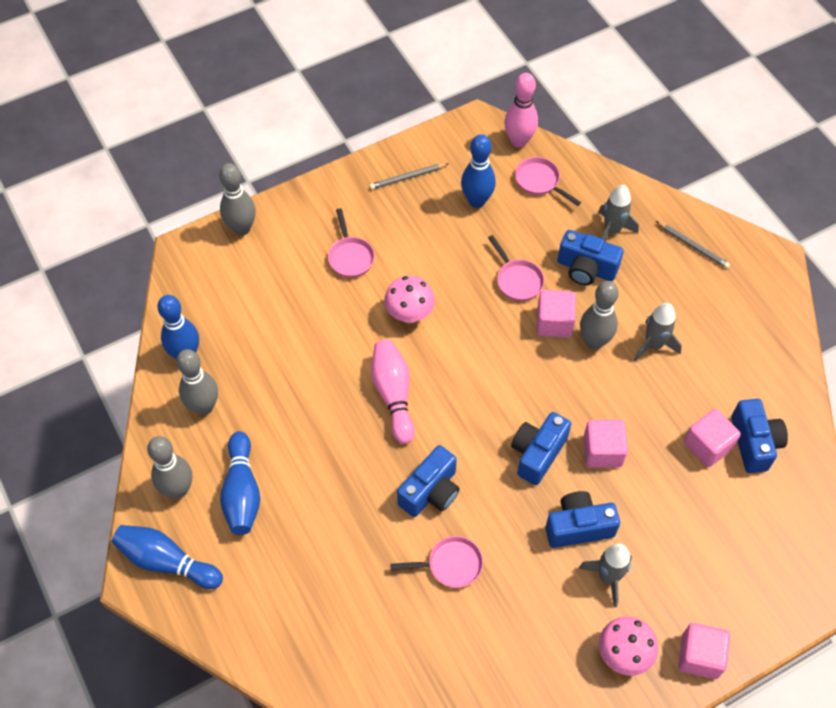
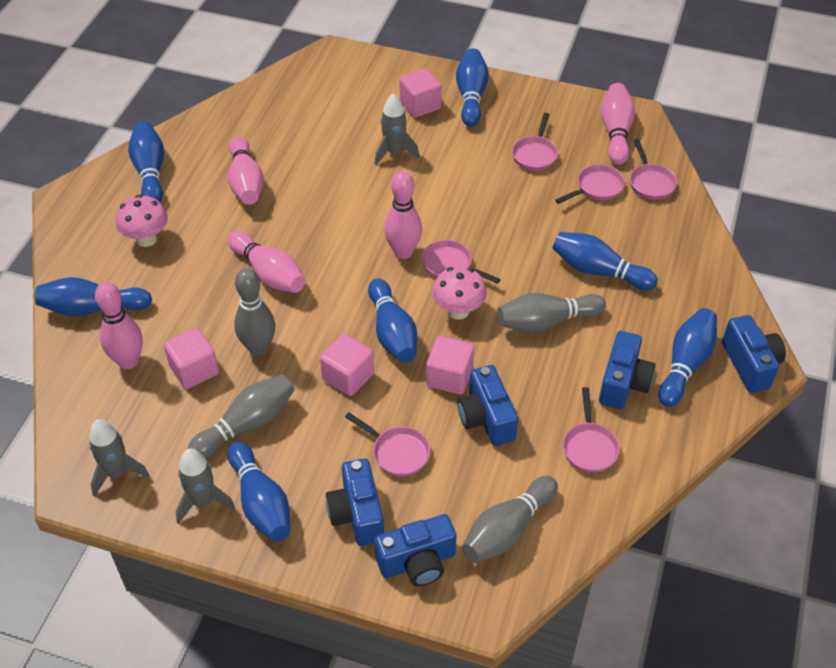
blue bowling pin: [112,525,223,589] [157,295,199,359] [220,431,260,535] [461,134,496,208] = 4 -> [35,277,152,316] [128,121,164,202] [227,442,291,541] [368,278,417,363] [456,48,489,127] [553,232,658,290] [658,308,717,407] = 7
grey pencil: [370,163,449,189] [656,221,730,269] = 2 -> none = 0
pink bowling pin: [371,340,415,444] [504,73,538,148] = 2 -> [95,282,143,369] [228,136,264,205] [228,231,305,293] [384,171,422,259] [601,83,635,165] = 5
pink pan: [328,208,375,278] [390,536,483,588] [488,235,544,301] [515,157,581,206] = 4 -> [345,412,430,477] [422,240,501,284] [512,113,558,171] [555,164,625,204] [563,387,620,473] [630,139,677,200] = 6

